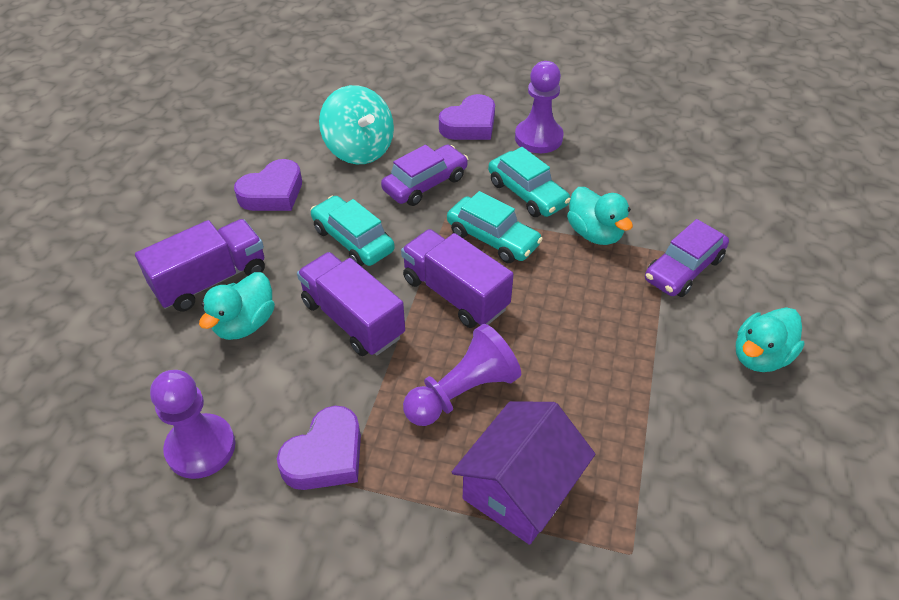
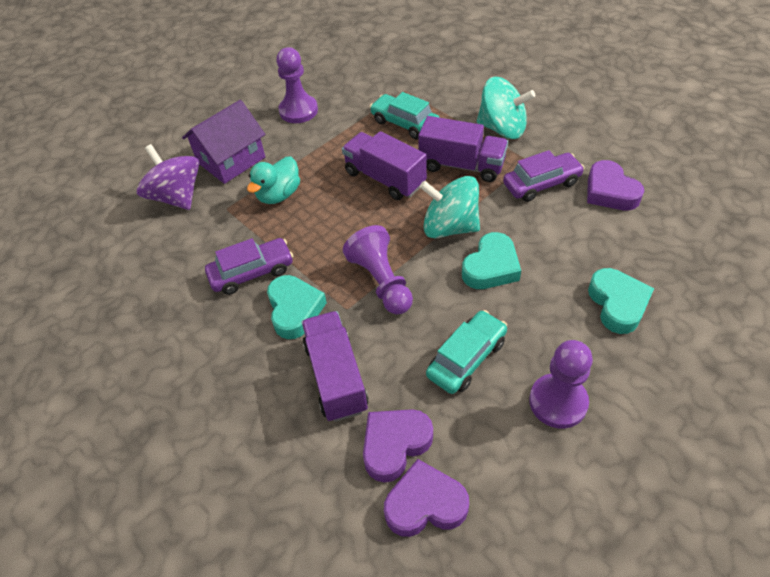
purple spinning top: none = 0 -> [137,144,199,210] = 1
turquoise car: [310,196,395,266] [447,191,543,263] [488,147,571,217] = 3 -> [370,92,440,139] [426,310,507,394] = 2
turquoise duck: [199,272,275,340] [567,187,633,245] [736,307,805,372] = 3 -> [247,157,300,204] = 1
turquoise heart: none = 0 -> [267,275,327,339] [462,232,521,289] [588,268,654,334] = 3
turquoise spinning top: [319,85,394,164] = 1 -> [420,176,480,238] [477,77,535,139] = 2

